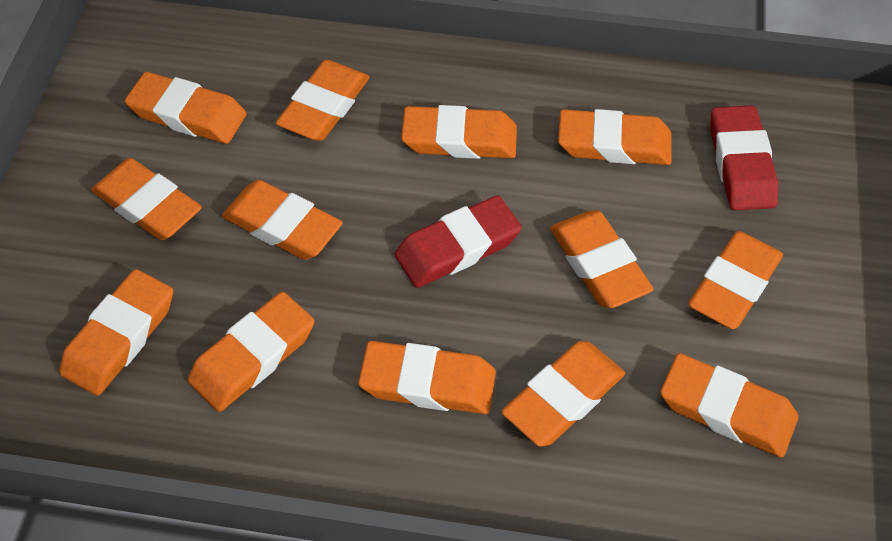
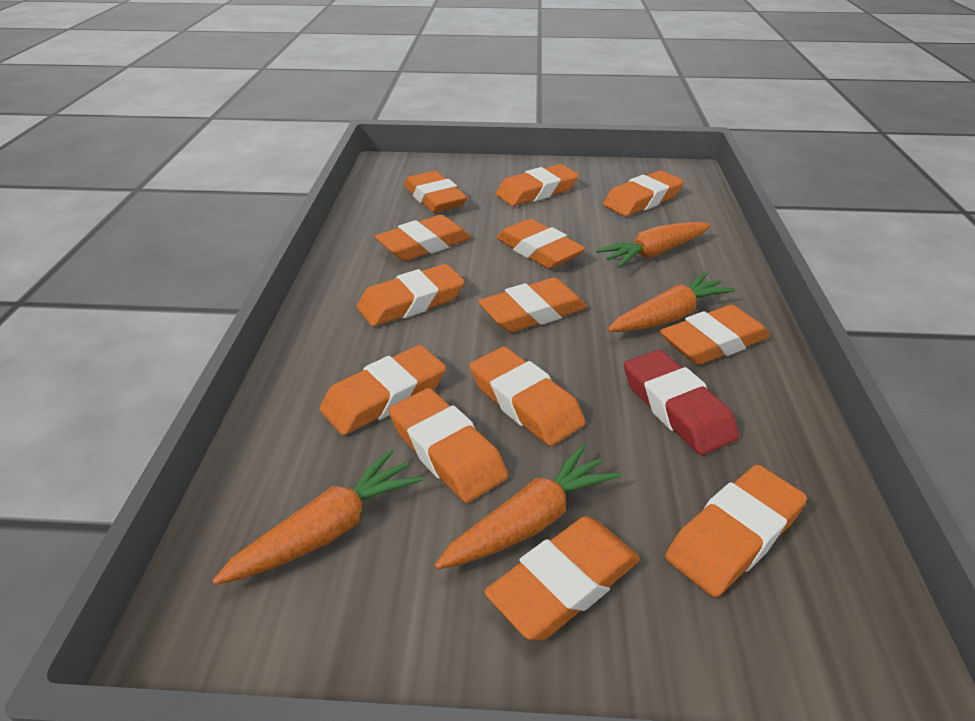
orange carrot: none = 0 -> [212,449,423,585] [434,444,621,569] [596,222,711,268] [607,272,735,332] = 4
red eraser: [395,195,522,288] [710,105,779,210] = 2 -> [624,350,739,455] = 1

